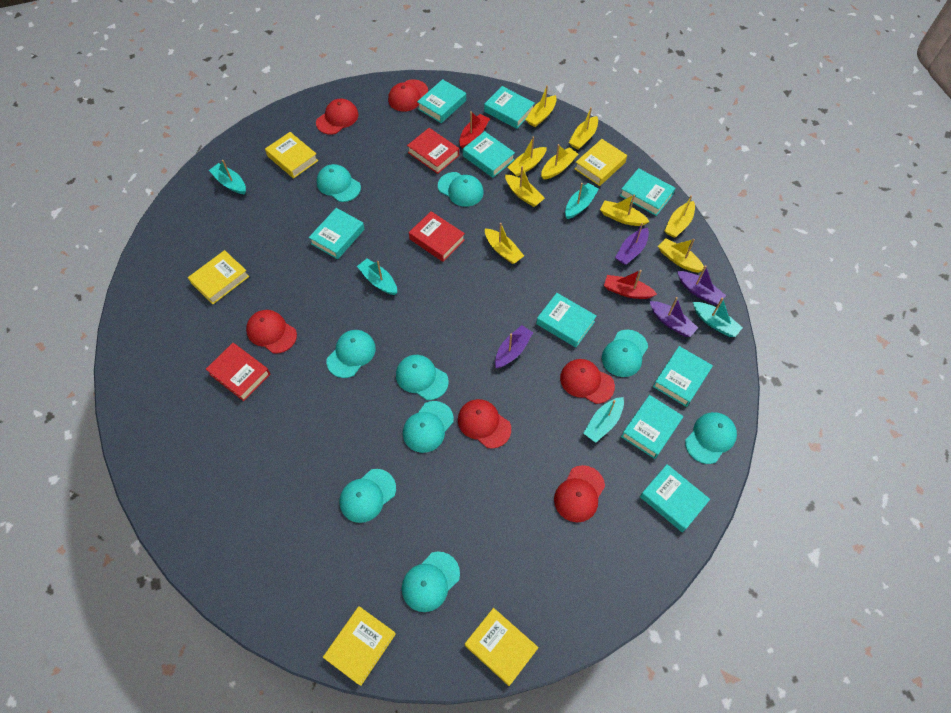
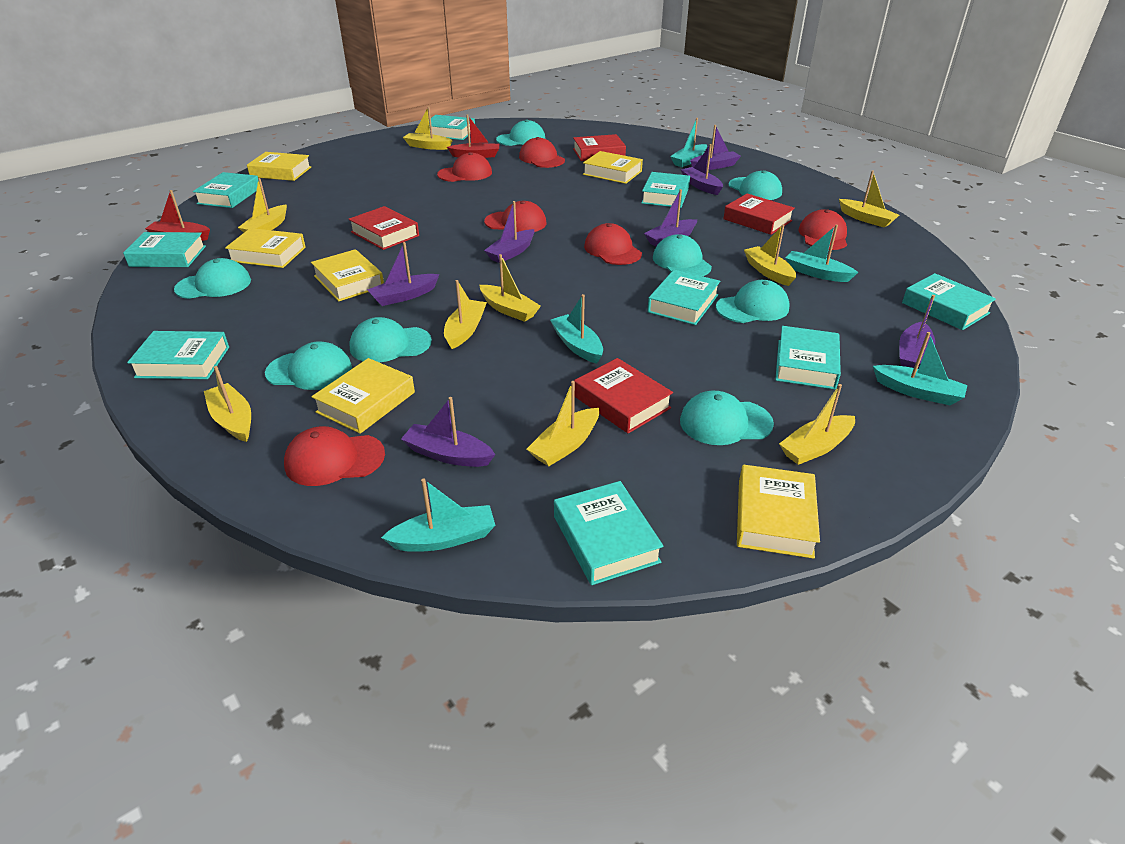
purple boat: [495,325,533,368] [615,223,649,265] [650,297,698,337] [677,265,726,305] = 4 -> [367,242,439,306] [401,397,495,467] [484,201,534,263] [644,189,697,247] [681,144,723,195] [690,125,741,170] [899,295,935,369] = 7
red book: [206,343,270,401] [407,128,459,174] [409,211,465,262] = 3 -> [348,206,419,250] [573,134,626,161] [574,358,673,434] [723,194,795,235] = 4
turquoise cap: [316,164,361,202] [326,330,376,378] [340,469,396,523] [396,355,449,400] [402,552,460,612] [403,401,454,453] [438,172,484,207] [602,330,648,377] [685,412,737,464] = 9 -> [174,258,251,299] [265,341,352,390] [349,317,432,363] [496,120,545,146] [653,234,712,276] [680,391,774,445] [716,280,790,323] [728,170,782,200] = 8
yellow book: [188,250,249,304] [265,132,318,178] [323,606,396,686] [465,608,539,686] [575,139,627,186] = 5 -> [225,228,306,268] [247,152,311,181] [311,249,384,301] [311,358,415,434] [583,151,643,184] [737,465,820,559] = 6

